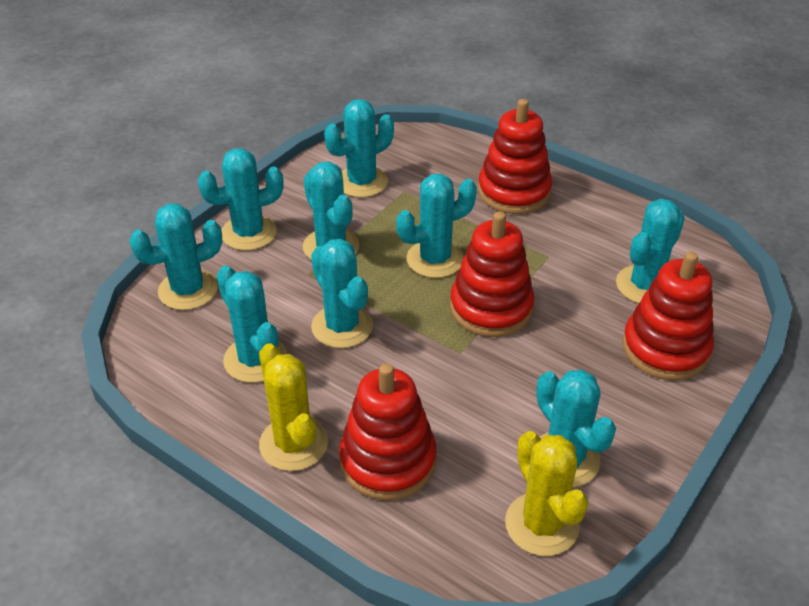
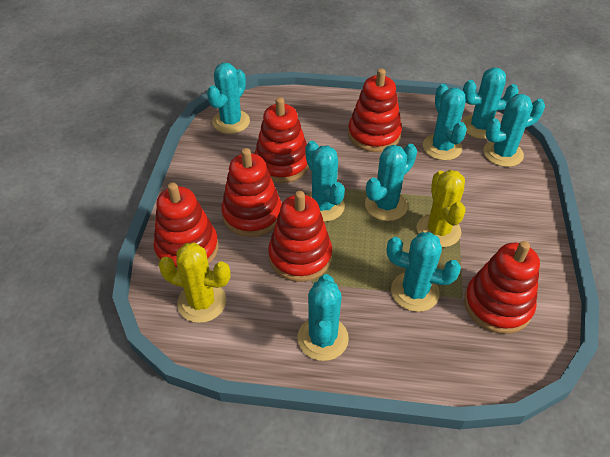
red stacking toy: [339,363,437,500] [450,211,535,337] [478,99,552,214] [622,251,714,380] = 4 -> [154,183,219,269] [221,148,282,237] [254,97,309,183] [268,191,332,282] [348,68,402,152] [464,241,540,334] = 6
turquoise cactus: [129,203,222,310] [198,148,284,251] [217,266,287,383] [303,161,359,260] [311,239,373,348] [324,99,394,198] [396,174,477,278] [536,369,616,487] [616,199,685,304] = 9 -> [207,63,250,134] [297,274,349,361] [305,141,345,222] [365,144,417,221] [387,232,461,312] [423,84,467,161] [462,67,519,139] [483,94,545,167] = 8

